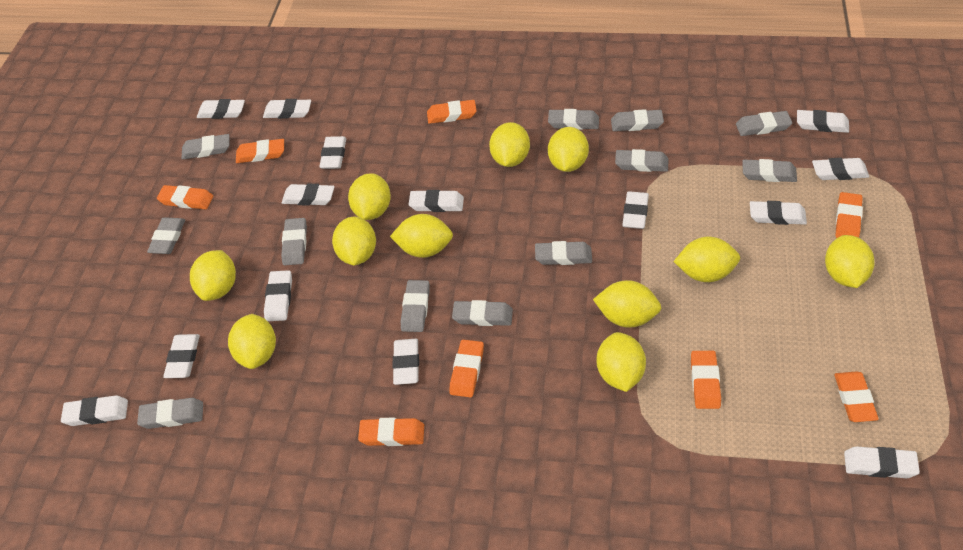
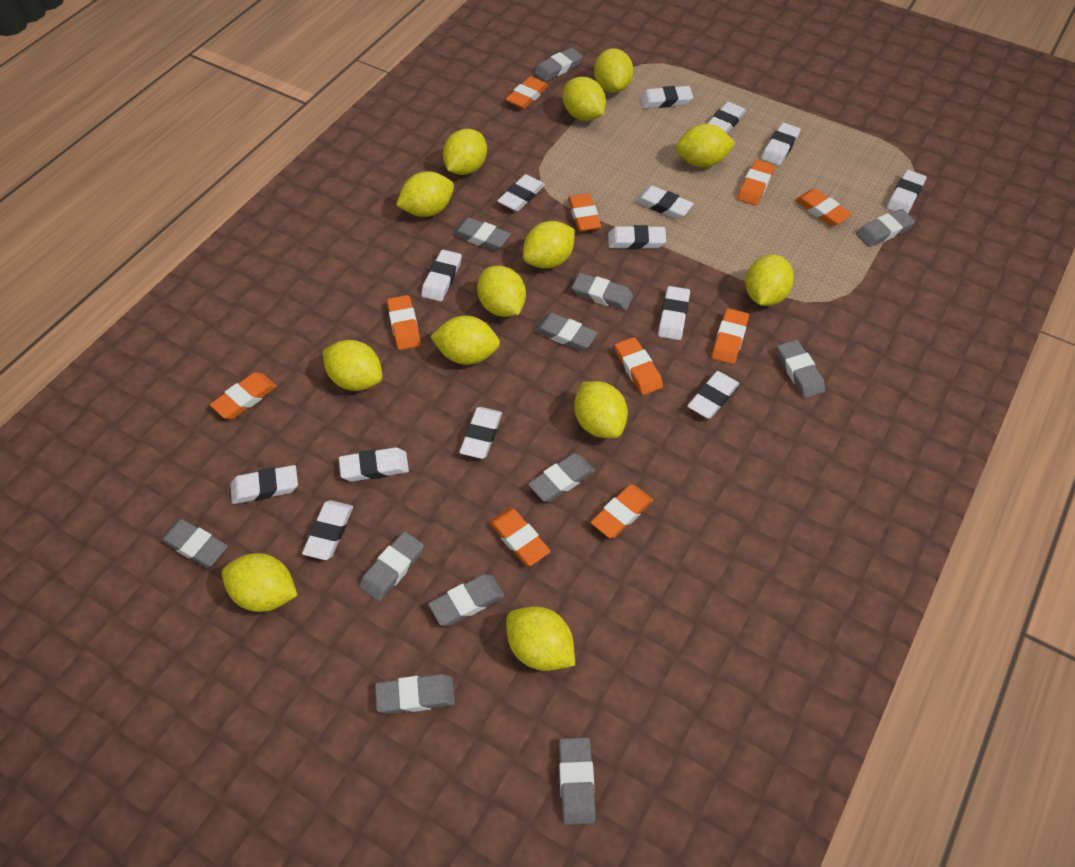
orange eraser: [157,185,213,209] [236,139,284,163] [358,417,424,446] [427,100,477,124] [449,340,484,398] [691,351,721,409] [834,371,879,422] [836,192,863,238] = 8 -> [210,372,277,419] [387,295,421,350] [489,508,551,566] [506,76,548,109] [568,194,601,232] [591,485,653,538] [615,337,663,395] [712,308,749,364] [737,160,775,205] [795,189,852,226] = 10
yellow lemon: [190,250,236,301] [228,314,276,369] [332,217,376,265] [348,173,391,220] [390,214,453,258] [489,122,530,167] [548,127,589,172] [593,280,661,328] [597,332,646,392] [673,237,740,282] [825,235,875,288] = 11 -> [222,553,298,612] [323,340,383,391] [396,171,454,217] [430,316,500,365] [443,129,487,175] [477,266,526,317] [506,606,575,671] [523,221,575,269] [563,77,606,121] [574,381,628,438] [594,48,633,93] [676,124,736,167] [745,255,794,306] = 13

